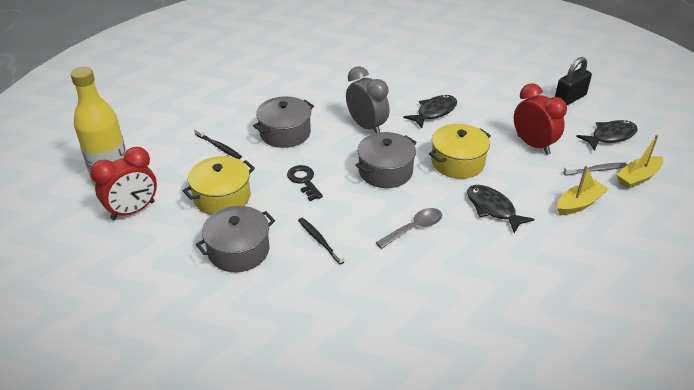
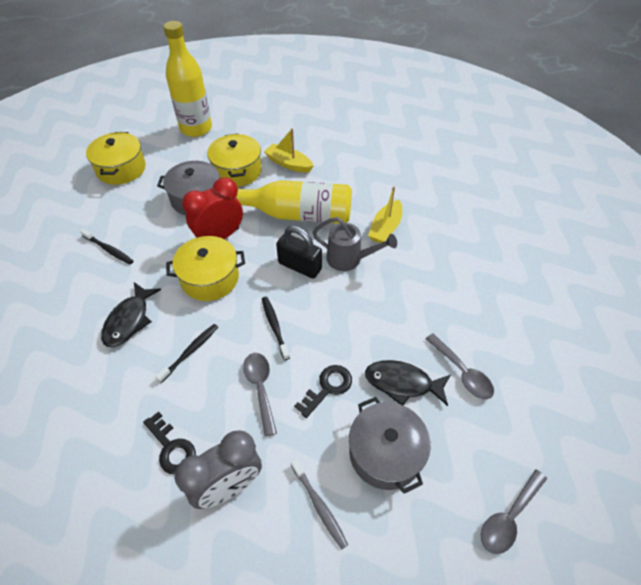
black fish: [403,95,457,128] [467,185,535,233] [576,120,638,151] = 3 -> [101,282,161,347] [365,360,451,406] = 2
black key: [287,165,323,201] = 1 -> [143,411,196,474] [294,365,352,418] = 2
black toothbrush: [194,127,242,159] [298,218,345,265] = 2 -> [80,229,133,264] [155,324,218,383] [262,297,290,360] = 3
grey pot: [196,206,275,272] [253,96,314,148] [355,132,417,188] = 3 -> [157,161,220,216] [349,397,431,494] = 2
grey spoon: [375,208,442,249] = 1 -> [243,353,277,437] [426,333,494,399] [481,469,547,554] = 3
grey watering can: none = 0 -> [312,217,397,271] = 1
red clock: [90,147,157,220] [514,83,567,155] = 2 -> [182,177,243,239] = 1
yellow bottle: [71,67,126,186] = 1 -> [163,21,212,137] [236,180,352,224] = 2
yellow pot: [183,156,255,215] [429,124,491,179] = 2 -> [86,132,146,185] [166,236,245,301] [207,134,262,187] = 3

